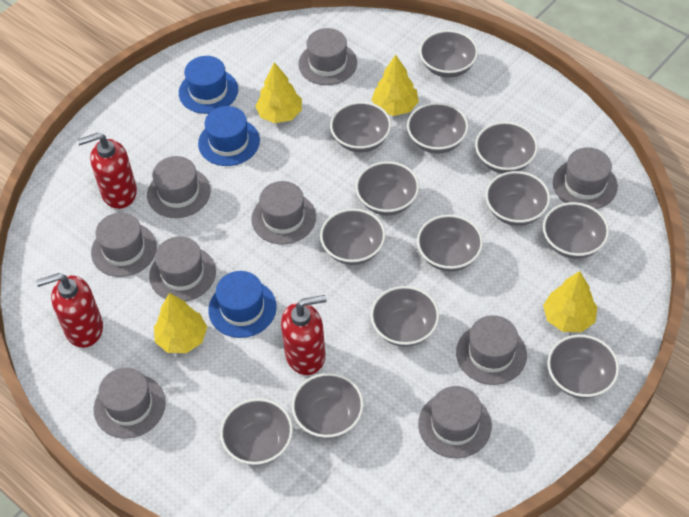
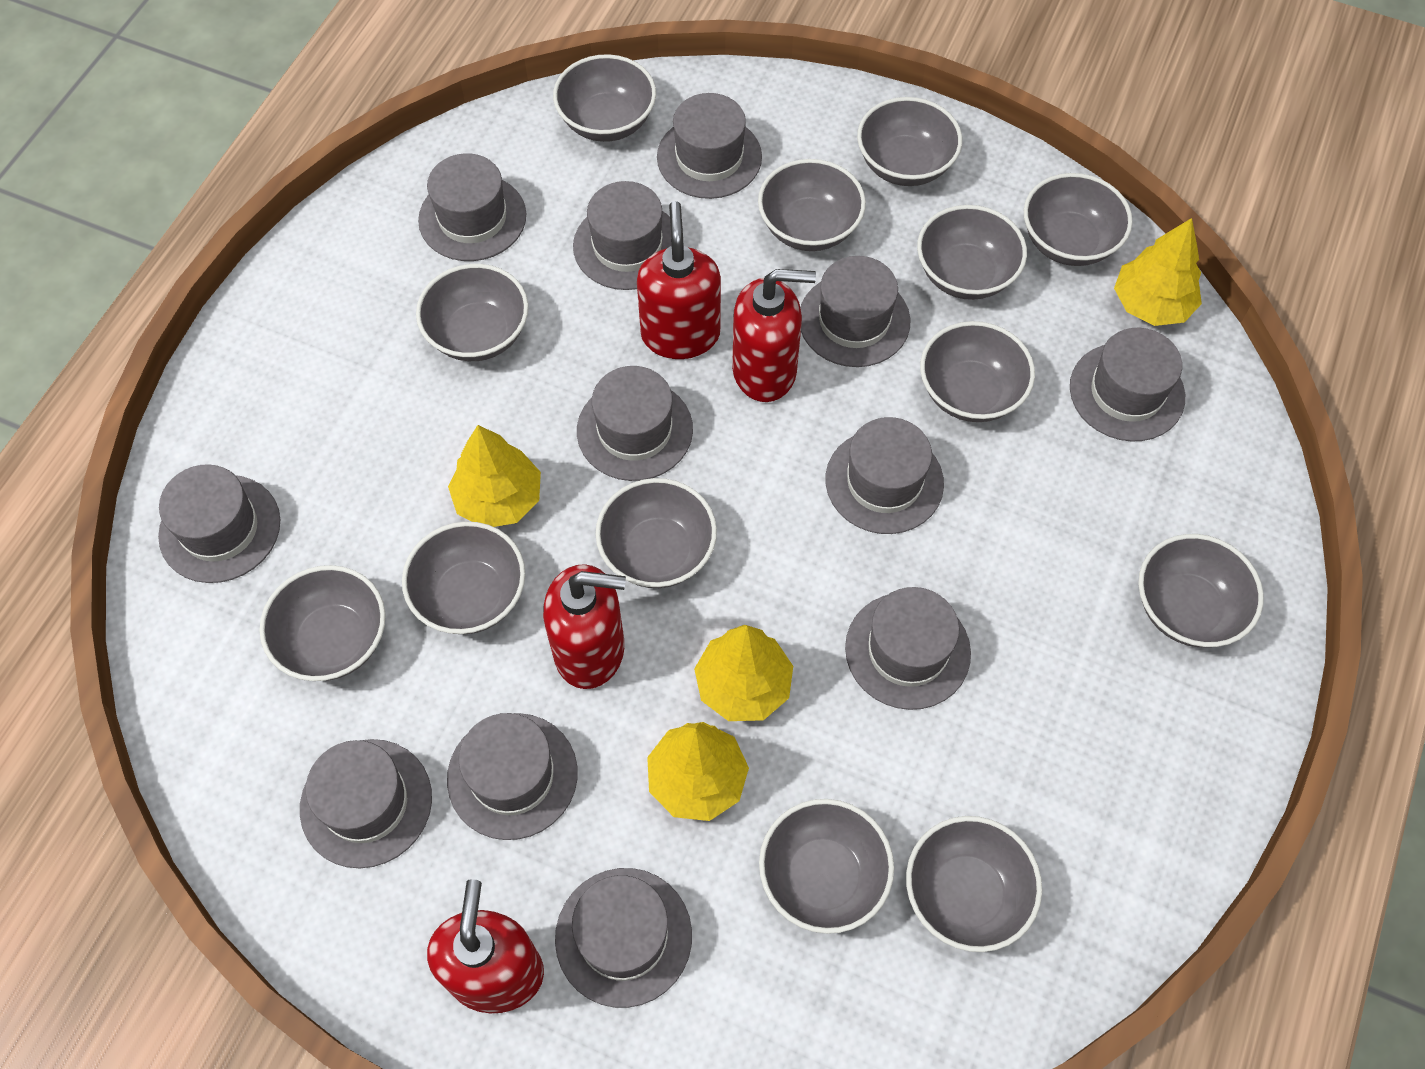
blue hat: [179,56,238,114] [198,106,260,166] [208,271,277,338] = 3 -> none = 0
grey hat: [91,213,157,277] [94,368,166,439] [147,156,211,218] [149,236,216,301] [251,181,316,244] [298,28,357,85] [418,386,492,458] [456,315,527,385] [553,147,618,209] = 9 -> [158,464,280,583] [300,739,432,868] [418,153,526,261] [447,713,578,840] [555,868,692,1008] [573,181,672,290] [577,366,693,481] [657,93,762,199] [800,256,910,367] [826,417,944,534] [845,587,971,710] [1070,328,1185,442] = 12
red soap dispenser: [36,273,103,348] [77,132,137,209] [281,295,327,375] = 3 -> [427,879,544,1013] [543,564,626,689] [637,201,721,359] [732,269,816,402] = 4

